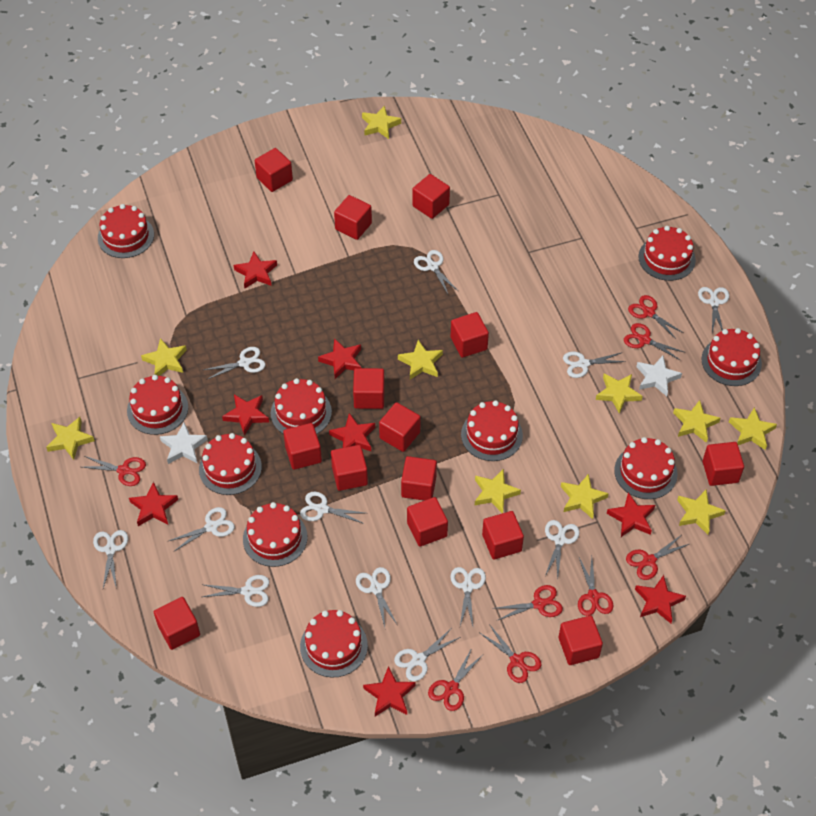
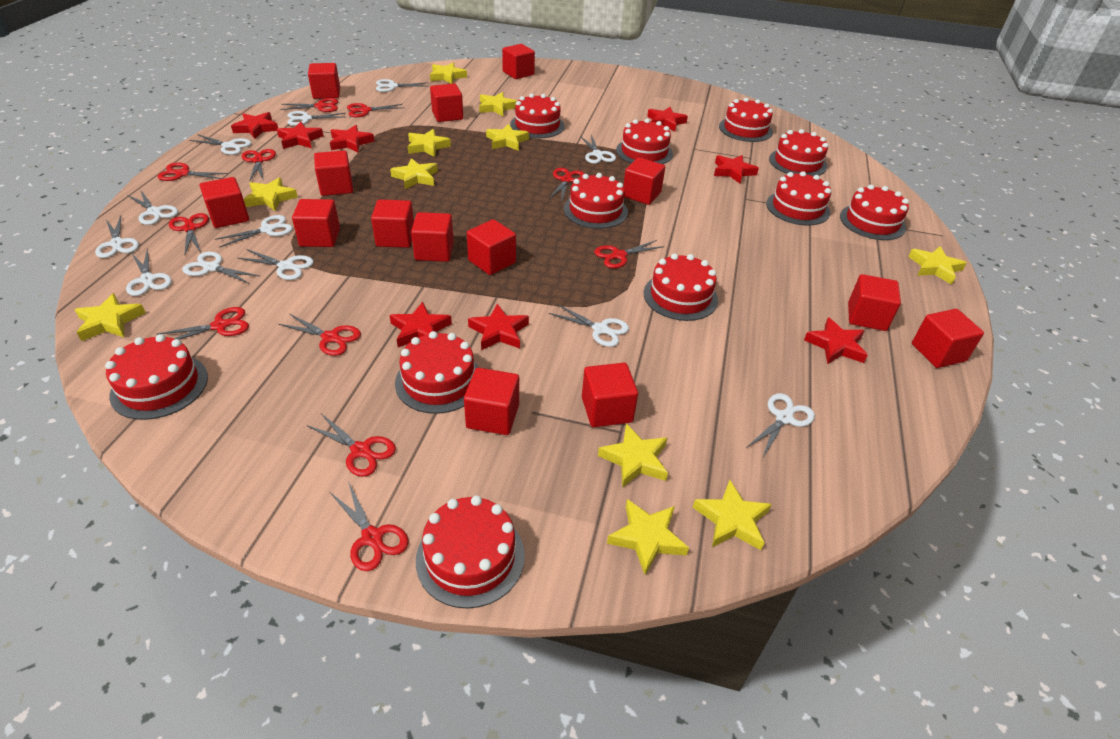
red cake: [98,204,154,258] [127,375,188,435] [199,433,262,495] [243,502,307,567] [271,378,332,434] [300,610,368,678] [461,400,523,461] [614,437,678,499] [638,226,696,281] [701,328,762,386] = 10 -> [105,334,208,420] [395,331,479,414] [416,496,525,609] [510,93,565,138] [564,173,628,229] [616,119,673,164] [644,253,718,321] [719,98,773,142] [766,171,831,225] [769,129,828,176] [840,185,909,240] = 11
red scissors: [82,456,146,486] [428,648,483,711] [480,624,541,683] [492,585,563,621] [578,557,614,616] [624,323,684,360] [626,535,689,580] [628,295,683,339] = 8 -> [156,307,249,340] [157,163,229,181] [169,213,209,254] [242,149,276,180] [279,314,361,356] [280,98,338,112] [307,414,396,477] [330,481,409,571] [347,103,402,117] [549,168,585,200] [594,240,665,268] = 11
white star: [160,423,208,464] [636,356,682,396] = 2 -> none = 0
yellow star: [46,417,95,460] [141,338,187,376] [362,105,401,139] [398,340,443,380] [475,469,521,513] [561,474,609,519] [596,373,643,414] [673,400,721,443] [677,489,726,535] [729,407,777,450] = 10 -> [75,293,146,341] [244,177,298,211] [390,158,438,189] [408,129,451,157] [430,62,467,84] [479,92,517,116] [486,124,529,151] [598,424,668,488] [607,499,689,575] [693,480,772,550] [908,246,967,285] = 11

